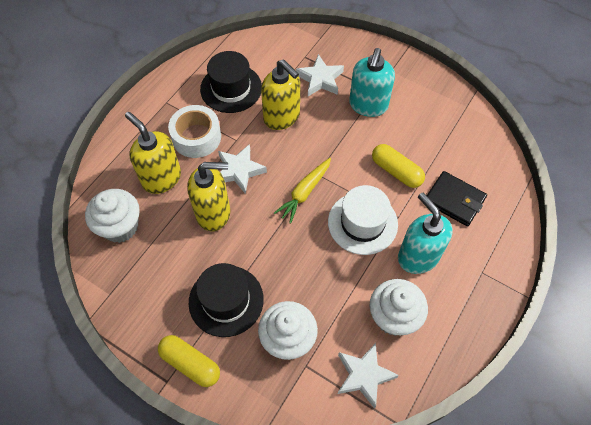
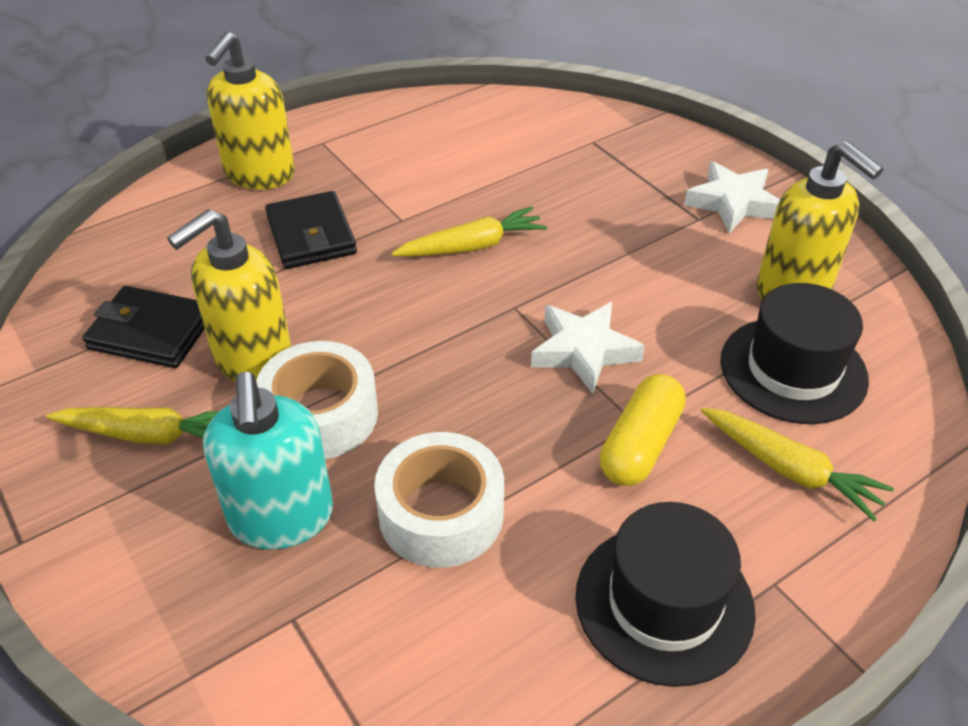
black wallet: [427,171,487,226] = 1 -> [82,286,205,368] [265,191,357,269] = 2
turquoise soap dispenser: [349,48,395,117] [398,193,453,274] = 2 -> [203,372,333,550] = 1
white cupcake: [85,189,140,243] [258,301,318,360] [370,279,428,336] = 3 -> none = 0
white hat: [328,185,398,255] = 1 -> none = 0
white star: [218,144,267,194] [296,54,344,96] [338,343,399,409] = 3 -> [531,302,645,394] [684,161,780,233] = 2
white tape: [168,105,221,158] = 1 -> [256,341,378,459] [374,432,504,568] = 2
yellow capsule: [158,335,220,387] [372,144,425,188] = 2 -> [600,374,686,486] = 1
yellow carrot: [274,158,331,224] = 1 -> [46,407,219,445] [392,207,547,257] [701,408,894,521] = 3

